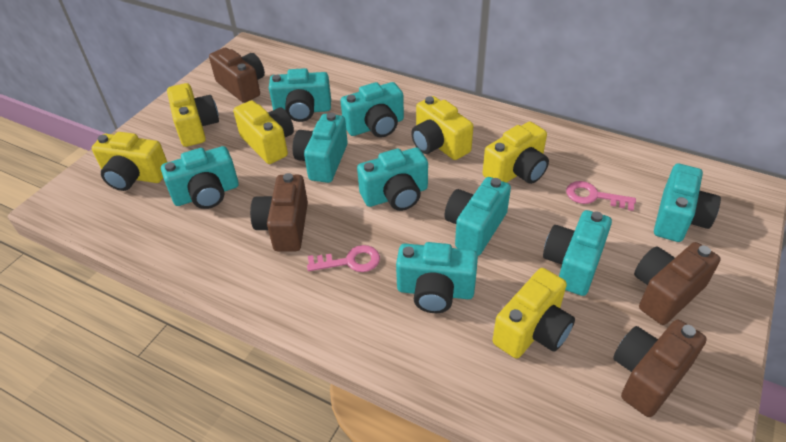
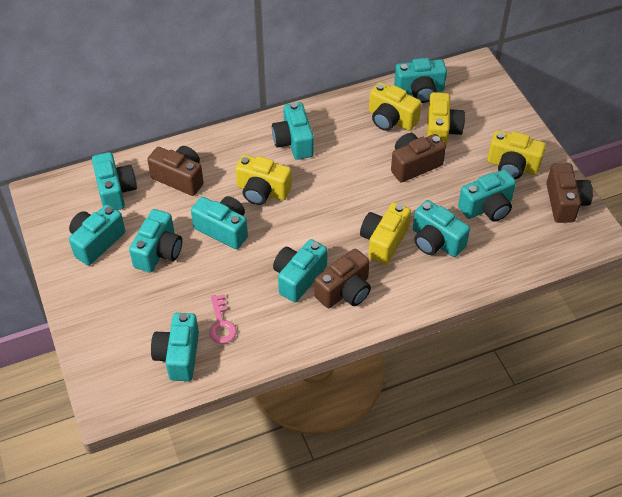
pink key: [307,245,380,272] [566,181,636,211] = 2 -> [209,294,237,344] = 1
turquoise camera: [161,146,239,209] [269,68,331,122] [292,113,348,183] [340,82,404,137] [357,147,428,211] [396,242,478,313] [445,177,511,256] [543,210,612,296] [654,163,721,242] = 9 -> [69,205,125,265] [92,152,137,210] [129,209,182,272] [151,313,199,381] [191,196,248,249] [272,102,314,160] [273,239,327,302] [394,58,447,103] [413,200,470,257] [458,169,516,222] = 10
yellow camera: [92,132,167,191] [167,83,219,147] [233,100,294,164] [411,96,473,160] [483,122,549,184] [493,268,575,358] = 6 -> [236,155,292,205] [360,202,411,265] [369,82,421,131] [427,92,465,146] [487,130,546,179] = 5

